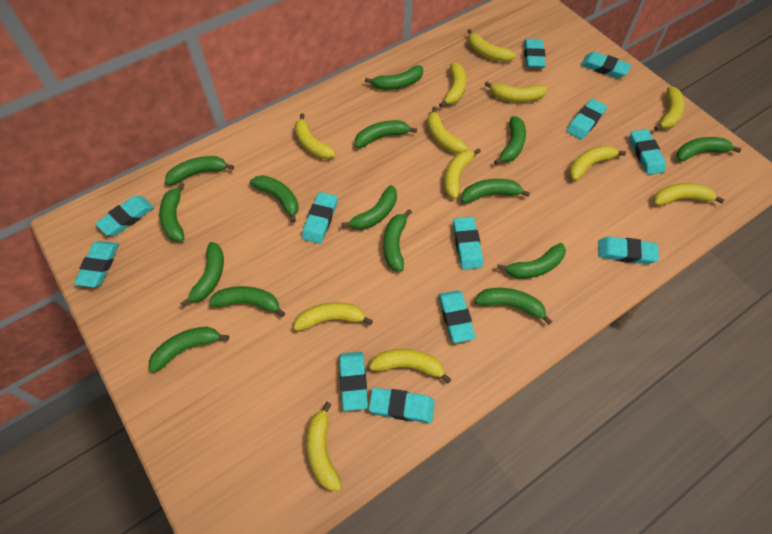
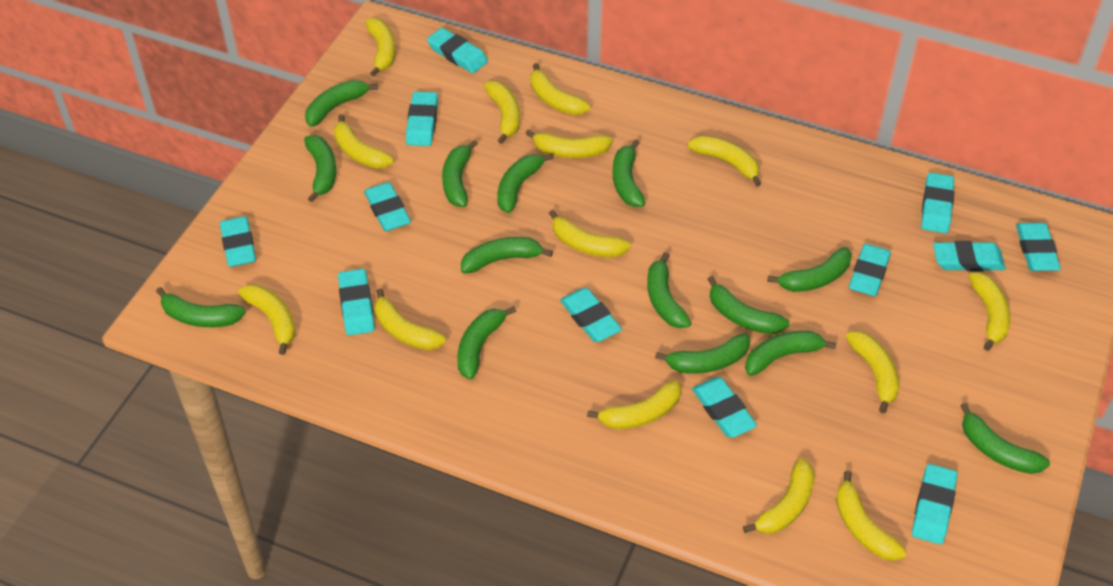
green banana: [149,327,229,372] [159,182,185,242] [165,156,234,185] [180,242,224,307] [209,286,285,317] [250,175,299,223] [341,185,397,230] [355,120,417,148] [365,66,423,90] [383,209,412,272] [461,179,530,203] [475,288,552,325] [494,116,526,164] [497,243,566,279] [676,137,742,161] = 15 -> [156,287,246,327] [304,135,336,202] [305,80,378,127] [442,140,478,207] [457,306,516,379] [461,237,553,274] [497,153,554,213] [613,140,645,207] [647,252,691,328] [655,333,750,374] [708,276,789,334] [745,331,836,376] [767,247,852,292] [960,403,1050,474] = 14
yellow banana: [293,302,373,331] [295,114,336,159] [307,402,342,491] [369,349,452,384] [427,107,468,154] [439,63,466,107] [444,149,481,199] [468,29,516,62] [485,82,547,102] [569,145,626,181] [654,87,685,131] [654,183,725,206] = 12 -> [238,285,296,355] [334,114,394,169] [365,18,396,76] [375,288,446,350] [484,81,520,144] [525,129,613,158] [530,63,590,115] [549,210,631,257] [587,380,681,429] [687,136,761,187] [743,458,815,534] [836,471,907,561] [846,331,899,414] [969,273,1011,351] = 14

